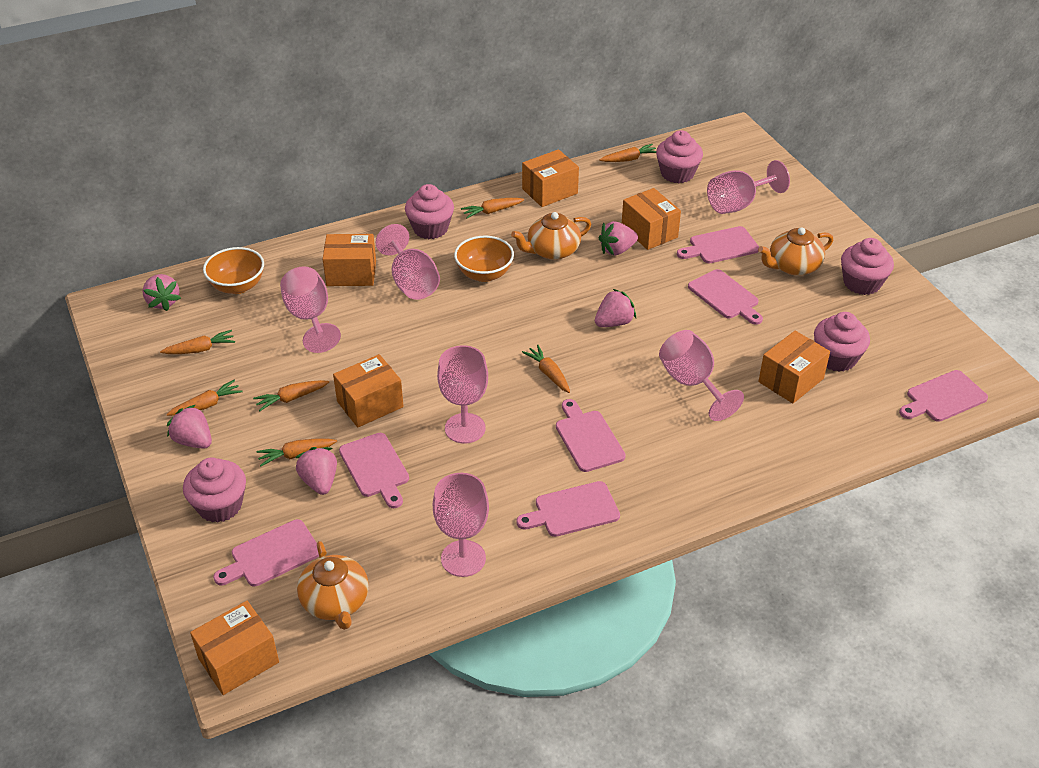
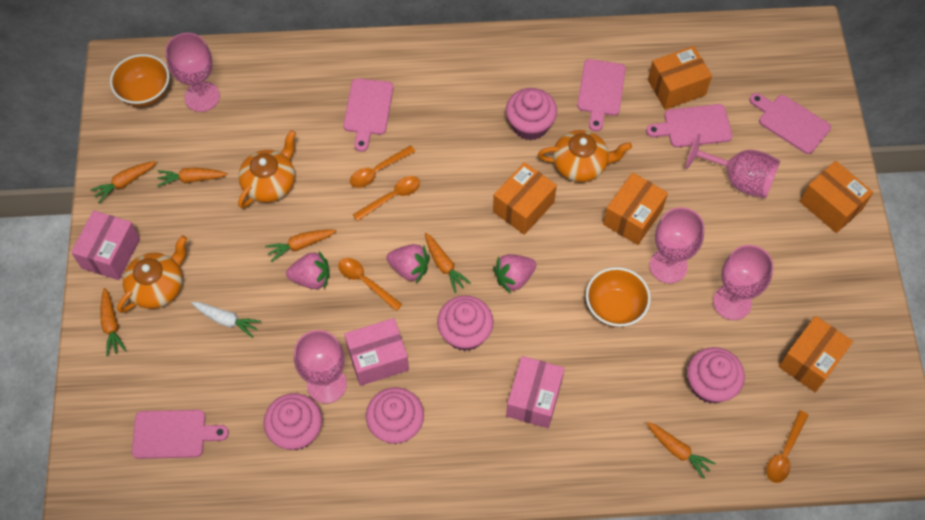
orange box: [190,601,279,695] [323,234,376,286] [333,354,404,428] [522,149,579,207] [622,188,681,250] [758,331,830,404] = 6 -> [493,162,557,235] [603,172,668,245] [648,46,712,110] [779,316,853,392] [800,161,873,233] = 5
orange carrot: [160,330,235,354] [167,380,242,416] [253,380,329,411] [256,439,337,466] [461,198,524,218] [522,345,570,393] [599,144,656,162] = 7 -> [90,161,157,203] [101,288,126,356] [157,167,228,186] [265,229,336,262] [425,233,471,293] [647,422,716,479] = 6
orange spoon: none = 0 -> [338,258,402,311] [350,145,416,188] [353,176,420,221] [766,410,808,483] = 4
pink box: none = 0 -> [71,210,140,280] [344,318,409,386] [506,356,565,428] = 3
pink cutting board: [213,519,319,586] [339,433,409,508] [516,481,620,537] [556,399,626,472] [677,226,759,263] [688,269,763,325] [899,370,988,422] = 7 -> [132,410,229,459] [343,78,393,152] [577,59,626,131] [646,104,733,147] [749,93,831,154] = 5
pink goblet: [280,266,341,353] [375,224,440,300] [433,473,489,577] [437,345,488,443] [659,330,744,421] [707,160,790,214] = 6 -> [165,33,220,112] [294,330,347,403] [649,207,705,283] [685,134,780,198] [713,245,774,320] = 5
pink strawberry: [143,274,181,311] [167,405,212,449] [295,447,337,495] [595,289,636,327] [599,221,638,256] = 5 -> [286,250,330,289] [386,244,430,283] [493,254,536,294] = 3
white carrot: none = 0 -> [191,302,261,338] = 1

